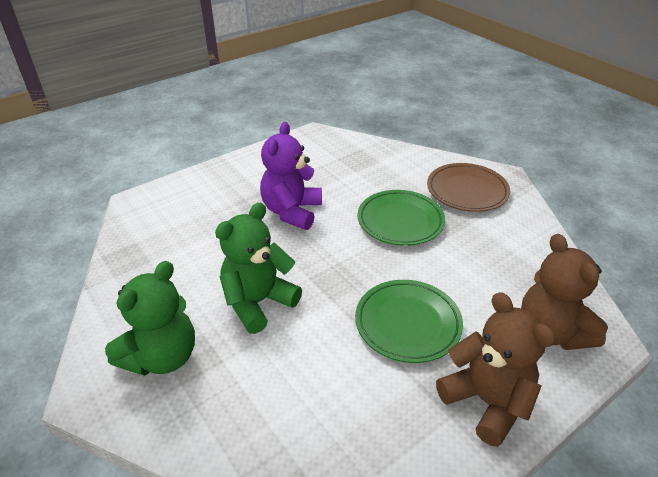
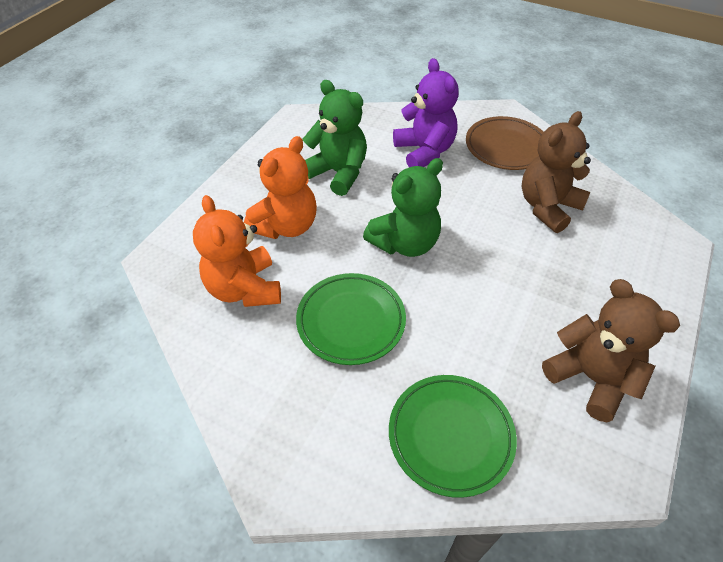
orange teddy bear: none = 0 -> [193,195,281,307] [244,136,317,239] = 2

